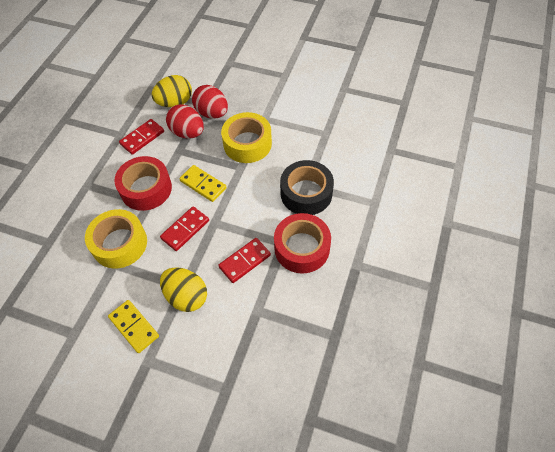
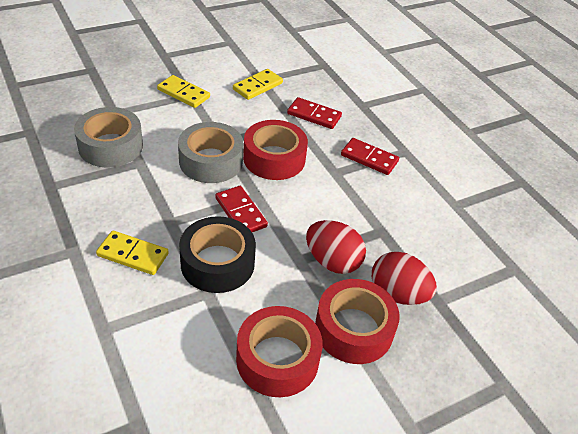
grey tape: none = 0 -> [74,107,143,167] [178,122,243,183] = 2
red tape: [114,156,172,211] [274,213,331,274] = 2 -> [236,306,323,397] [243,120,308,180] [315,279,400,364] = 3
yellow domino: [108,300,159,353] [179,165,227,202] = 2 -> [96,231,169,275] [157,75,210,108] [233,69,283,100] = 3
yellow egg: [152,75,192,107] [160,267,207,312] = 2 -> none = 0
yellow tape: [85,209,147,269] [221,112,272,163] = 2 -> none = 0

